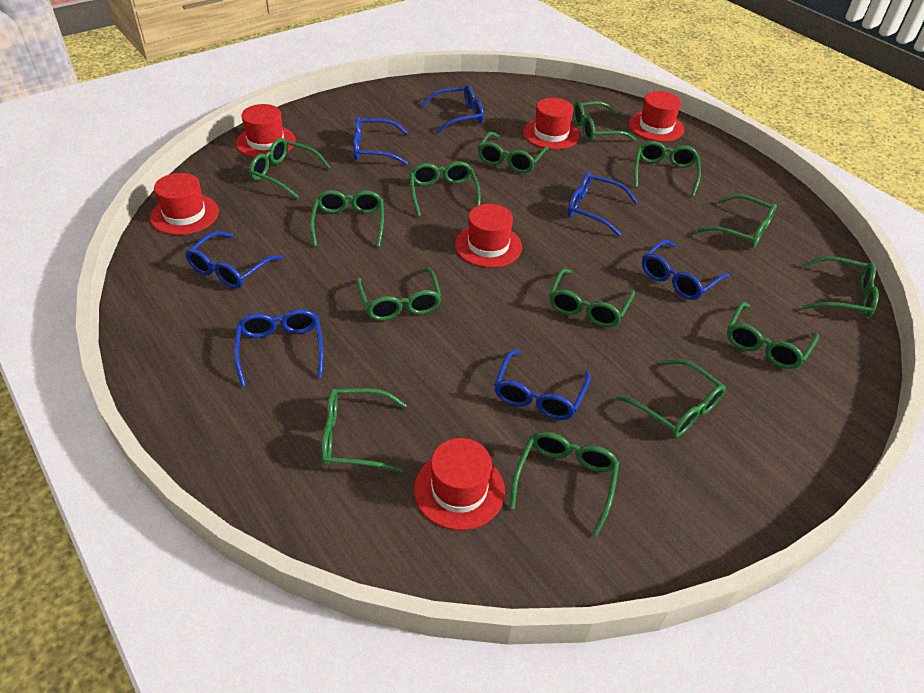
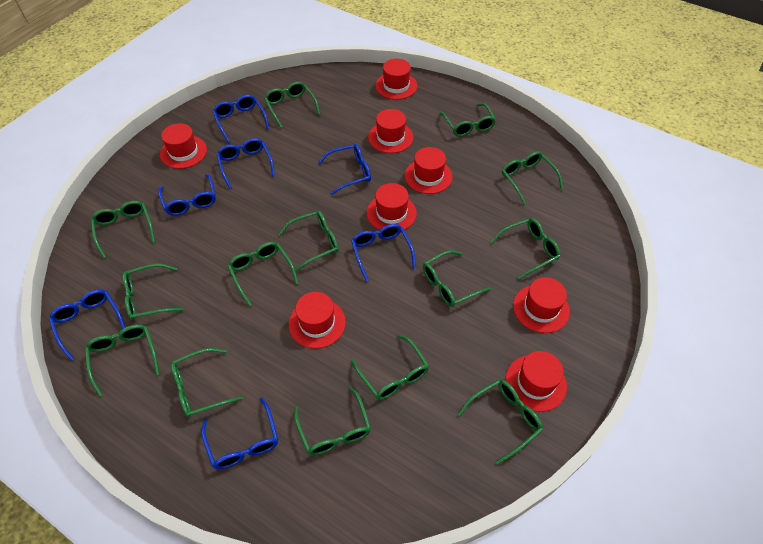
red hat: [150,173,219,235] [236,104,296,158] [414,438,505,530] [455,204,522,268] [523,98,580,150] [629,91,684,142] = 6 -> [160,123,207,169] [289,292,346,349] [367,183,417,230] [368,109,413,153] [375,59,417,100] [405,147,453,194] [505,351,567,412] [513,277,570,333] = 8

